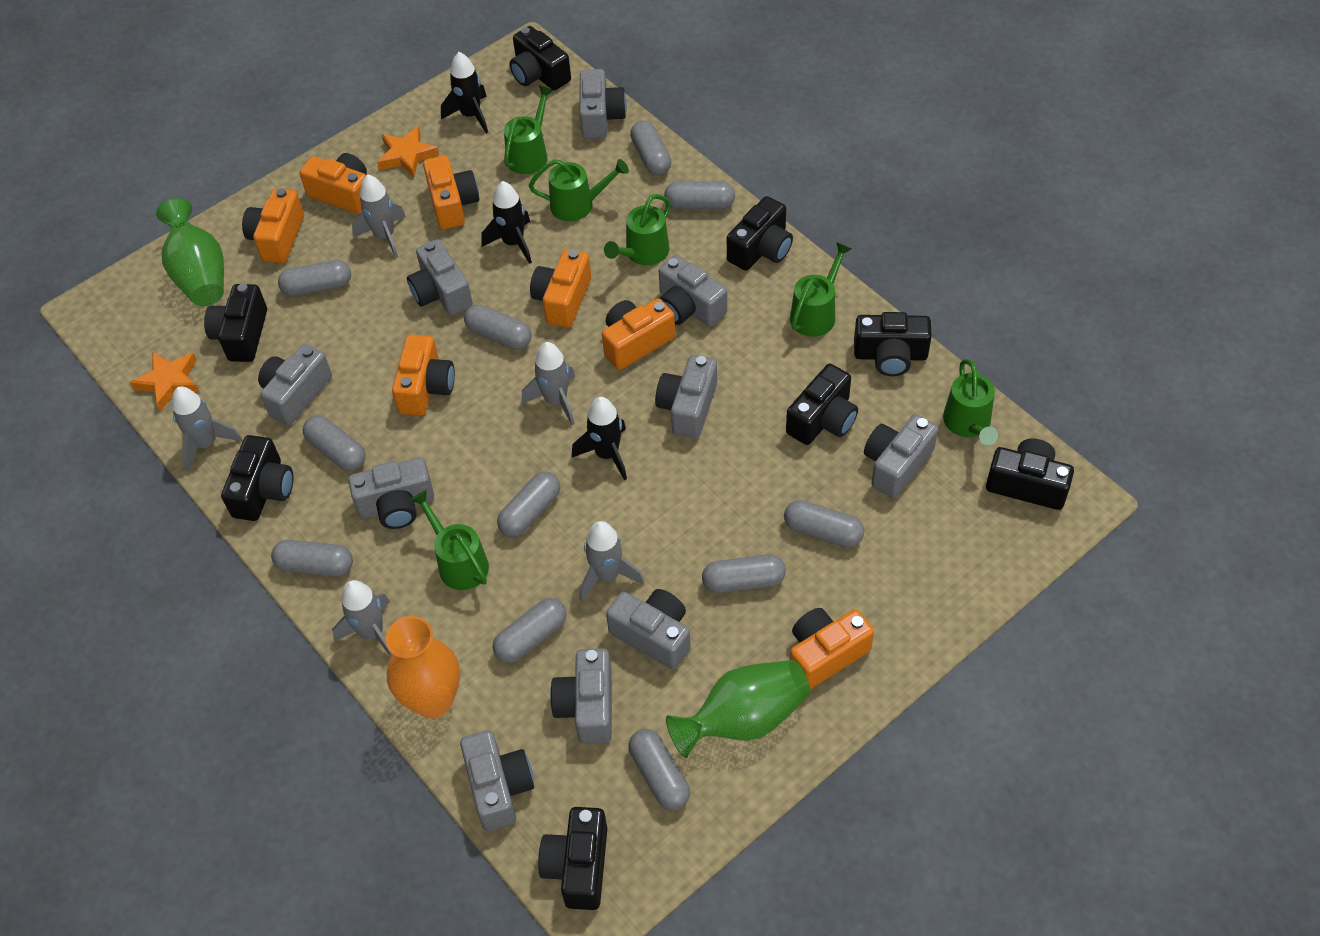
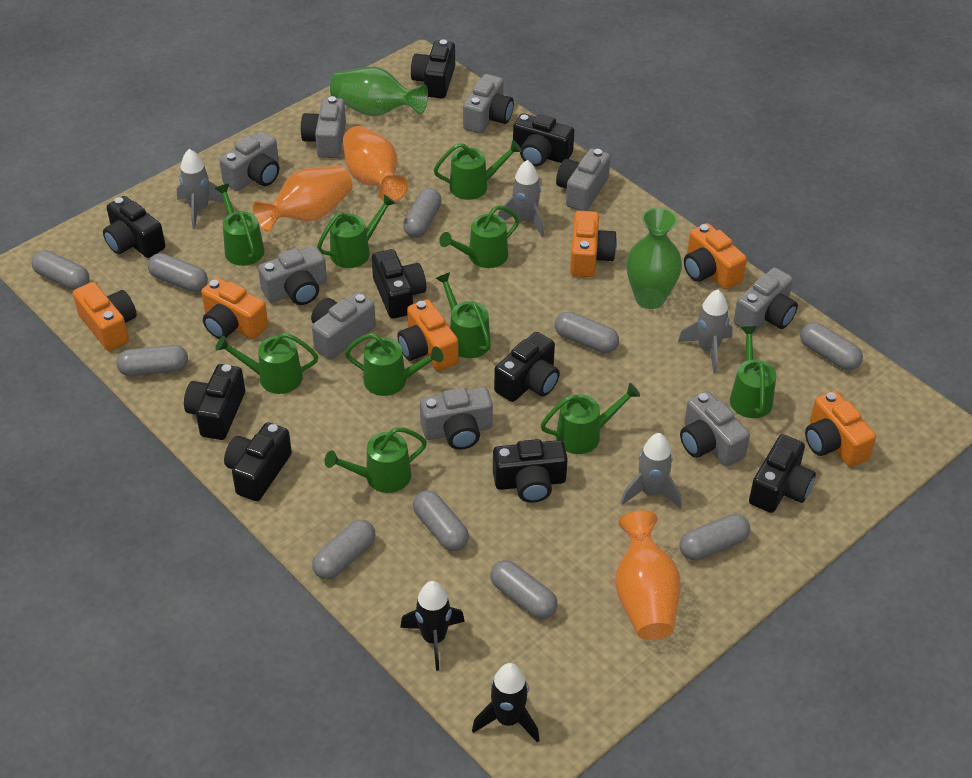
black camera: [204,284,267,362] [221,435,293,521] [509,26,571,90] [538,807,608,910] [727,196,793,271] [786,364,858,445] [854,312,932,376] [986,439,1074,510] = 8 -> [103,196,165,258] [184,364,245,440] [224,422,292,501] [372,249,426,319] [411,39,455,99] [493,439,568,503] [494,332,560,402] [513,113,574,167] [749,434,816,513] = 9
black rocket: [441,52,488,133] [481,181,532,264] [572,397,627,480] = 3 -> [400,581,465,671] [472,663,539,743] = 2
green watering can: [410,490,489,590] [504,85,554,174] [529,159,629,221] [604,194,671,265] [790,242,852,337] [943,359,998,445] = 6 -> [215,184,264,266] [215,333,318,394] [317,194,396,268] [324,427,427,493] [345,333,443,396] [434,140,522,200] [435,272,491,358] [439,205,519,268] [541,383,640,454] [730,326,776,418] = 10
grey camera: [258,344,332,425] [348,458,434,529] [407,239,473,316] [460,730,534,831] [550,648,612,744] [579,69,627,139] [606,589,691,670] [655,355,717,439] [659,255,727,327] [864,414,938,498] = 10 -> [219,131,279,191] [258,245,327,305] [301,96,346,158] [311,292,376,360] [420,387,493,450] [463,74,514,134] [556,148,610,211] [680,391,750,466] [734,267,798,334] = 9
grey capsule: [271,540,353,577] [278,260,351,296] [303,416,366,471] [464,304,532,350] [492,598,566,663] [497,472,560,537] [629,729,690,810] [630,120,671,175] [664,181,735,209] [702,554,786,593] [784,500,864,547] = 11 -> [31,250,90,290] [117,345,188,376] [148,253,208,292] [312,520,375,580] [403,188,442,238] [413,490,469,551] [490,560,558,619] [555,312,619,353] [679,514,750,561] [800,322,863,370] = 10
grey rocket: [172,387,242,472] [332,580,392,657] [352,175,406,258] [522,342,575,425] [580,521,644,601] = 5 -> [177,149,224,229] [498,160,544,237] [621,433,682,508] [678,290,732,373] = 4
orange camera: [242,188,304,263] [300,153,367,214] [392,334,455,416] [423,155,479,230] [530,249,591,328] [602,298,675,370] [790,608,874,689] = 7 -> [73,282,137,351] [201,278,268,339] [397,299,459,371] [570,211,617,277] [684,223,747,289] [805,390,876,467] = 6
orange star: [130,352,200,411] [377,126,439,178] = 2 -> none = 0
orange vase: [386,616,460,718] = 1 -> [252,166,353,232] [343,126,408,202] [615,510,681,640] = 3

